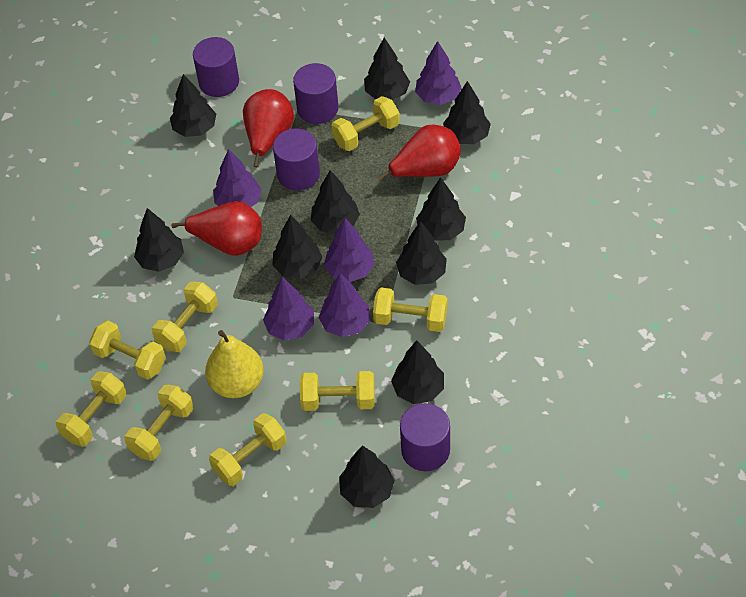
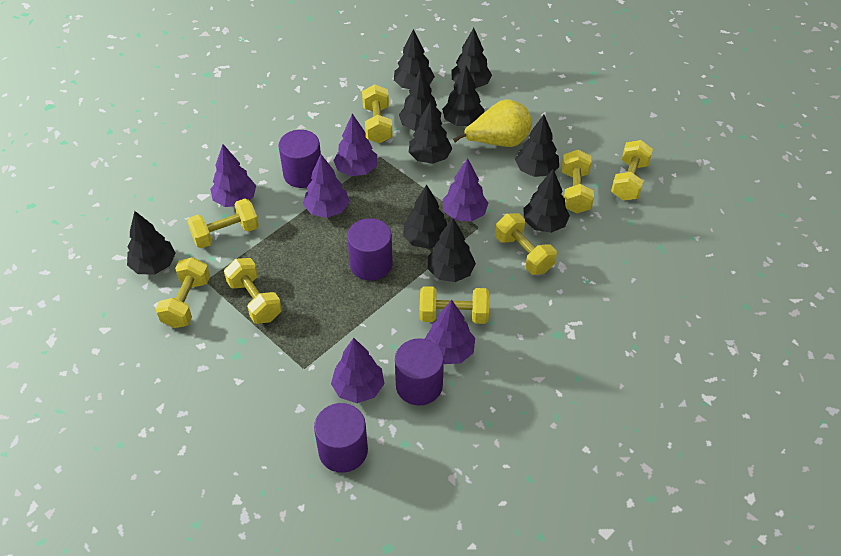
purple tree: [213,149,261,207] [263,277,314,341] [319,273,370,337] [324,218,374,282] [415,41,462,105] = 5 -> [210,144,256,207] [303,154,350,218] [331,338,384,403] [333,113,377,176] [425,300,475,364] [442,158,488,222] = 6
red pear: [171,201,262,256] [243,89,294,167] [377,124,461,182] = 3 -> none = 0

